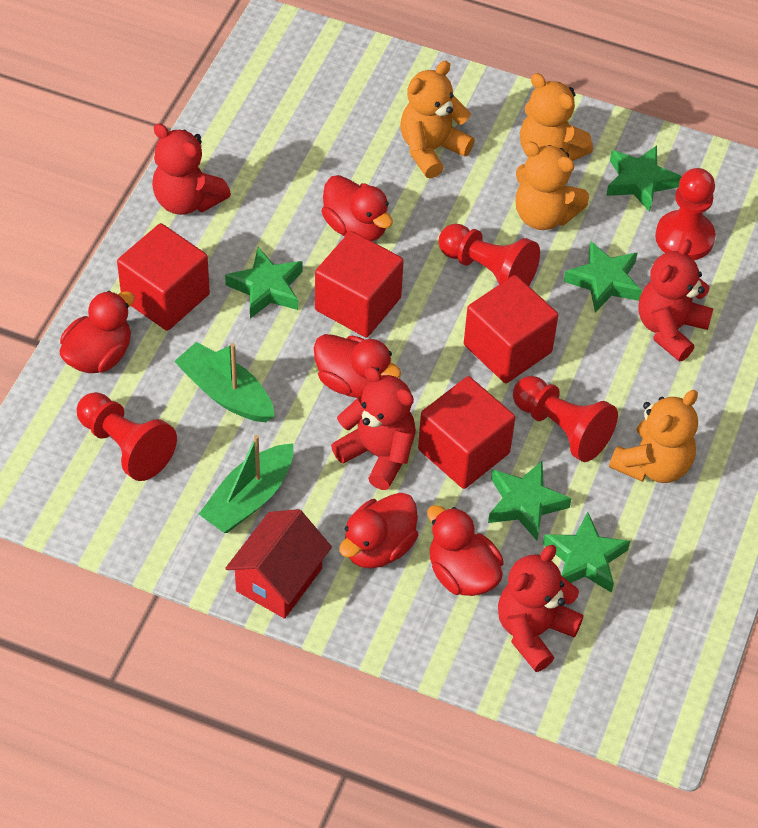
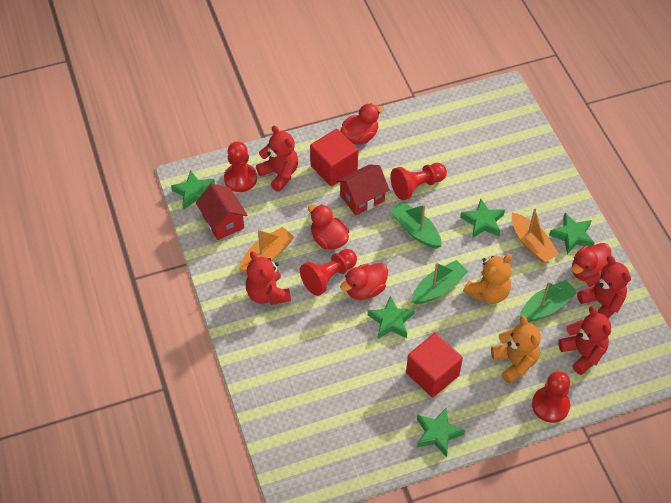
green boat: [174,342,275,422] [199,435,293,533] = 2 -> [390,201,442,249] [412,260,468,304] [519,280,578,322] = 3
orange boat: none = 0 -> [240,227,294,273] [512,209,559,263] = 2
orange teddy bear: [400,61,475,179] [515,141,589,230] [520,73,593,161] [609,390,698,483] = 4 -> [463,254,512,304] [491,315,541,384] = 2
red cube: [117,223,210,331] [315,231,404,337] [418,376,515,489] [464,275,558,383] = 4 -> [310,129,358,186] [406,333,463,398] = 2
red duck: [60,291,135,373] [314,334,401,398] [322,175,393,241] [339,493,418,569] [427,505,504,596] = 5 -> [308,204,349,250] [340,104,384,145] [340,263,388,300] [572,243,611,281] = 4
red house: [225,509,332,619] = 1 -> [196,184,248,240] [336,164,390,216] = 2

